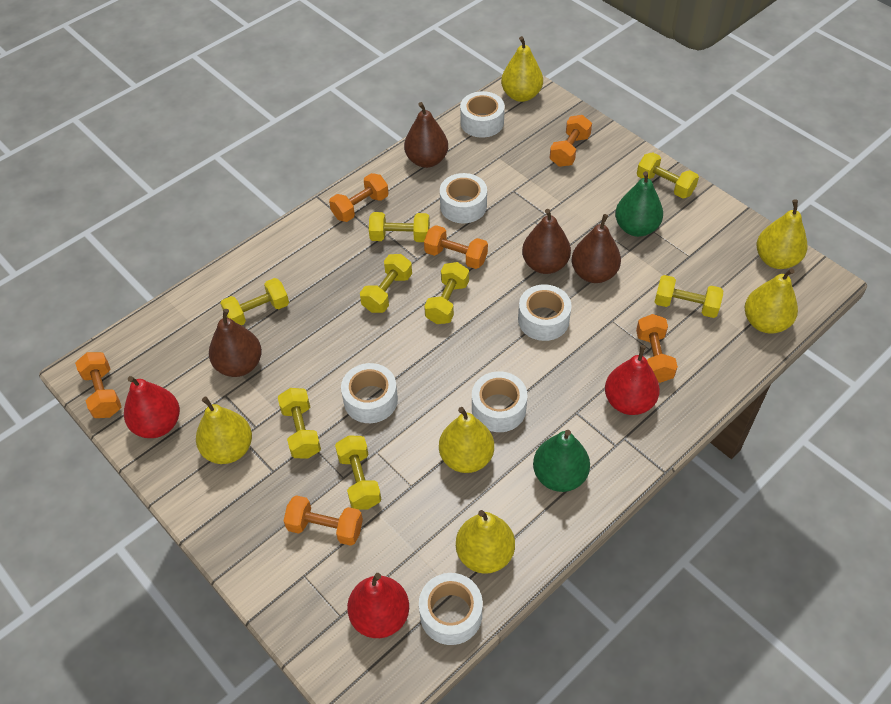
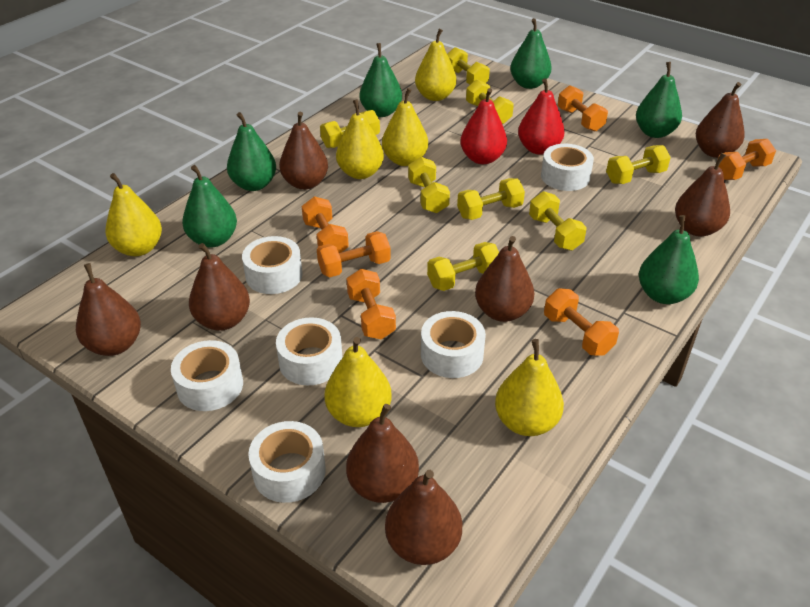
brown pear: [209,309,262,377] [404,102,448,168] [522,209,571,274] [572,214,621,283] = 4 -> [76,263,141,356] [189,243,250,331] [279,112,328,190] [346,404,419,503] [385,470,462,565] [475,236,534,322] [675,153,730,236] [696,82,745,158] = 8
green pear: [533,430,590,492] [615,171,663,237] = 2 -> [182,165,237,247] [227,112,276,191] [360,43,402,117] [510,18,551,89] [636,62,682,138] [639,215,699,304] = 6
red pear: [124,376,180,438] [347,573,409,638] [605,345,660,415] = 3 -> [460,88,507,164] [518,78,565,155] = 2

